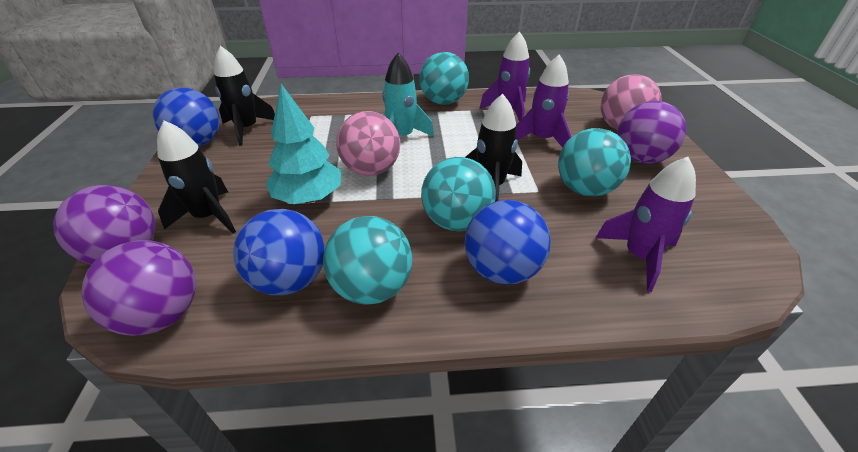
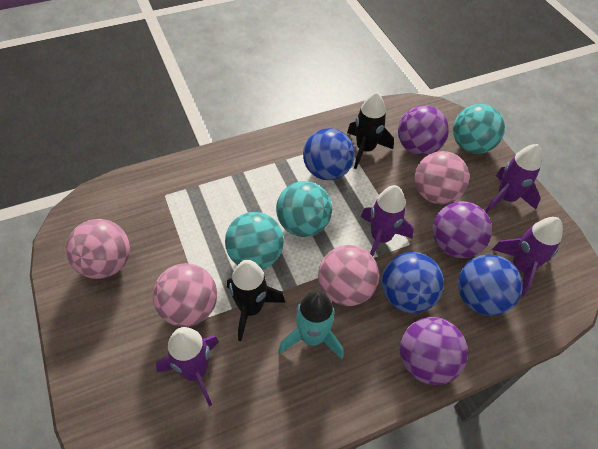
black rocket: [157,120,236,233] [214,46,275,146] [465,94,522,202] = 3 -> [227,260,285,341] [347,92,394,169] = 2
pink ball: [336,111,400,176] [601,74,662,130] = 2 -> [66,219,130,279] [153,263,217,327] [318,245,379,306] [414,151,469,204] = 4
purple rocket: [479,31,530,122] [516,54,571,148] [596,157,696,292] = 3 -> [156,327,219,406] [361,185,414,257] [485,144,542,213] [492,217,563,297] = 4
turquoise ball: [323,216,412,305] [419,52,469,105] [421,157,496,231] [558,128,631,196] = 4 -> [225,212,284,270] [276,181,332,237] [453,104,505,154] = 3
turquoise tree: [266,84,341,204] = 1 -> none = 0

